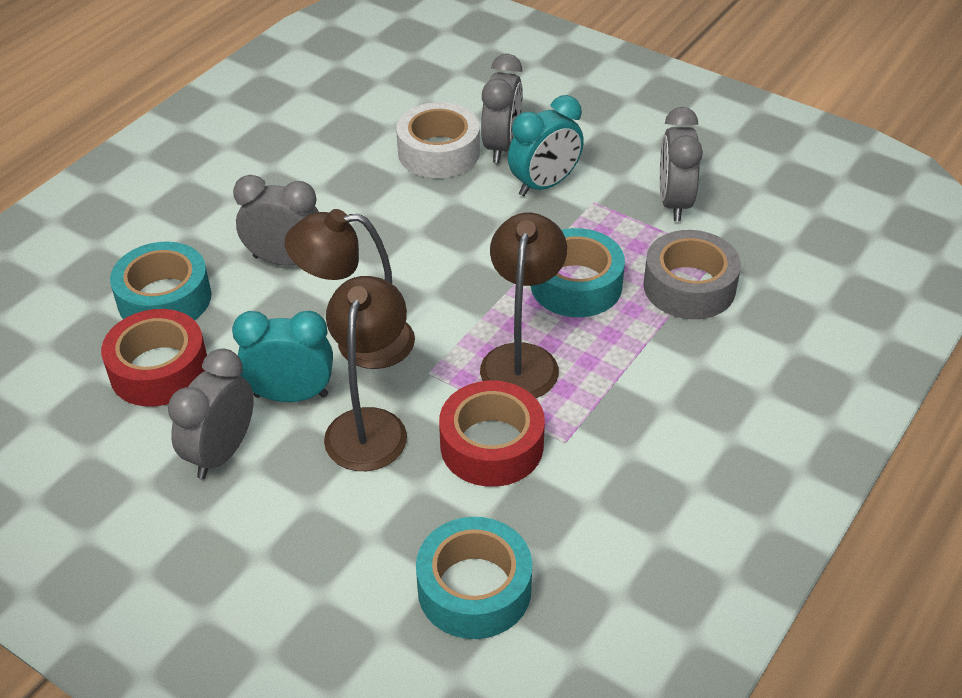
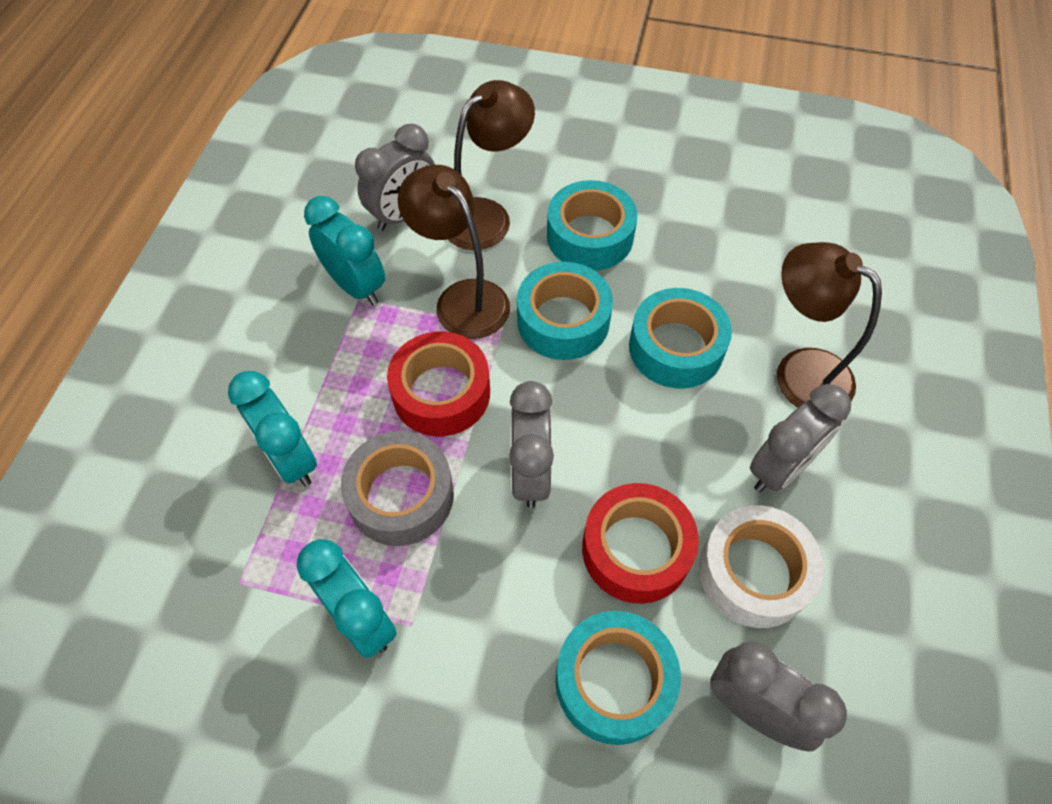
turquoise clock: [232,311,333,402] [508,95,584,196] = 2 -> [228,371,317,486] [297,539,397,658] [304,196,385,305] = 3
turquoise tape: [110,242,211,320] [416,517,532,639] [531,228,625,317] = 3 -> [517,262,613,360] [547,180,637,271] [555,611,681,745] [629,288,732,389] = 4

